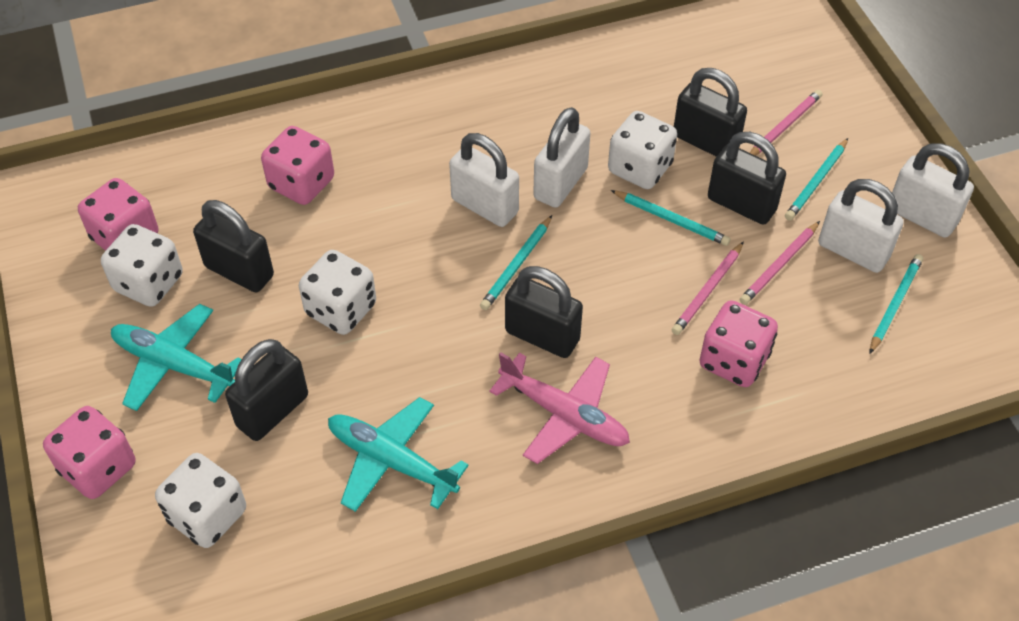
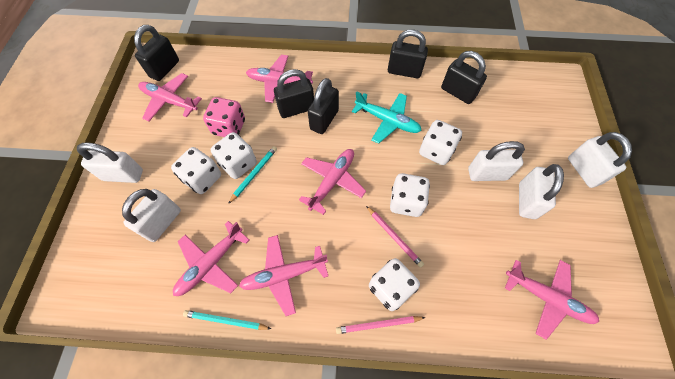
pink dice: [43,406,136,499] [78,178,158,251] [261,126,334,205] [699,300,778,387] = 4 -> [203,97,245,137] = 1
pink pencil: [672,241,744,335] [740,221,820,305] [750,90,822,156] = 3 -> [336,316,426,334] [366,206,424,268] = 2
pink plane: [489,352,630,464] = 1 -> [138,73,202,121] [173,221,249,296] [239,235,328,316] [246,55,313,103] [299,149,366,215] [505,260,599,340] = 6
turquoise pencil: [480,215,552,310] [611,190,731,246] [785,138,848,221] [869,254,923,354] = 4 -> [183,310,271,330] [228,146,277,204] = 2
turquoise plane: [111,304,242,411] [328,397,469,512] = 2 -> [352,91,422,144] = 1
white dice: [101,224,183,307] [155,453,246,548] [299,250,376,335] [608,111,677,189] = 4 -> [171,147,221,194] [211,132,257,179] [369,258,420,311] [390,173,430,217] [419,120,462,165] = 5
white padlock: [449,133,519,227] [533,107,590,208] [818,179,904,273] [892,143,974,238] = 4 -> [77,142,143,183] [122,189,181,242] [468,141,525,181] [519,164,564,219] [568,132,632,188] = 5

